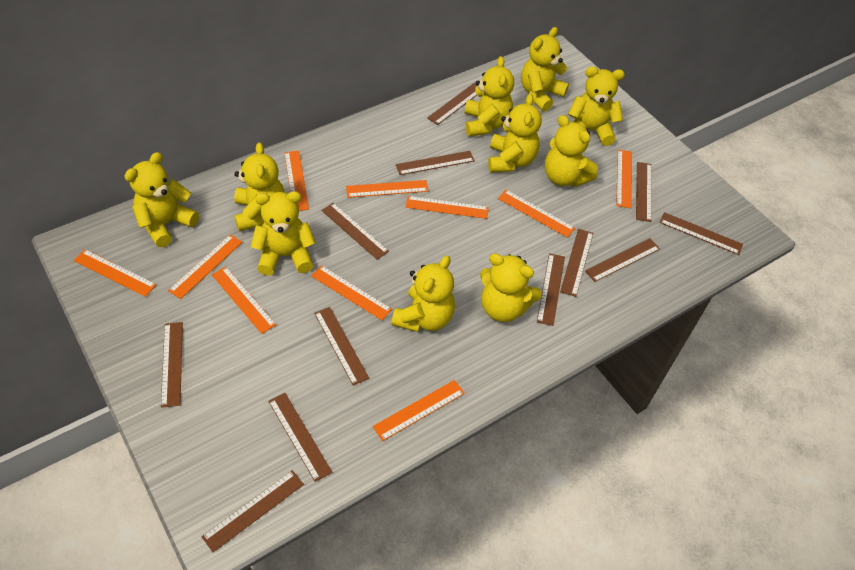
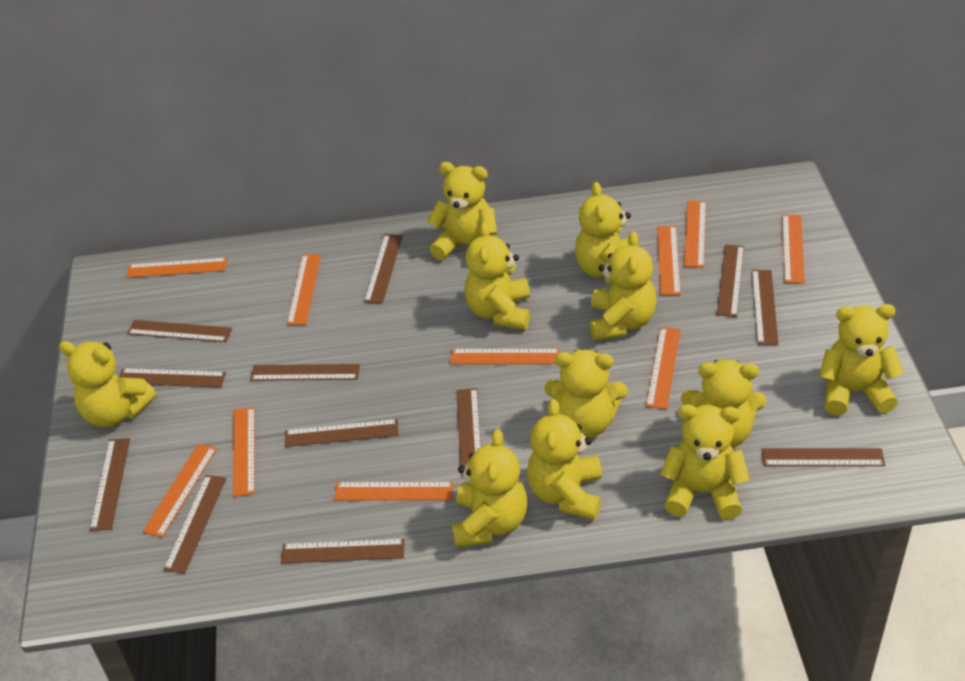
yellow teddy bear: [124,152,199,247] [234,142,285,231] [251,191,316,276] [391,256,455,332] [465,56,514,137] [480,253,542,322] [488,94,542,172] [521,27,569,112] [545,115,598,187] [568,66,625,146] = 10 -> [59,341,156,427] [427,162,497,260] [452,429,527,548] [464,222,530,330] [527,399,602,520] [545,349,628,438] [575,182,631,284] [590,231,657,341] [660,404,750,520] [681,359,766,448] [819,304,904,416] = 11

